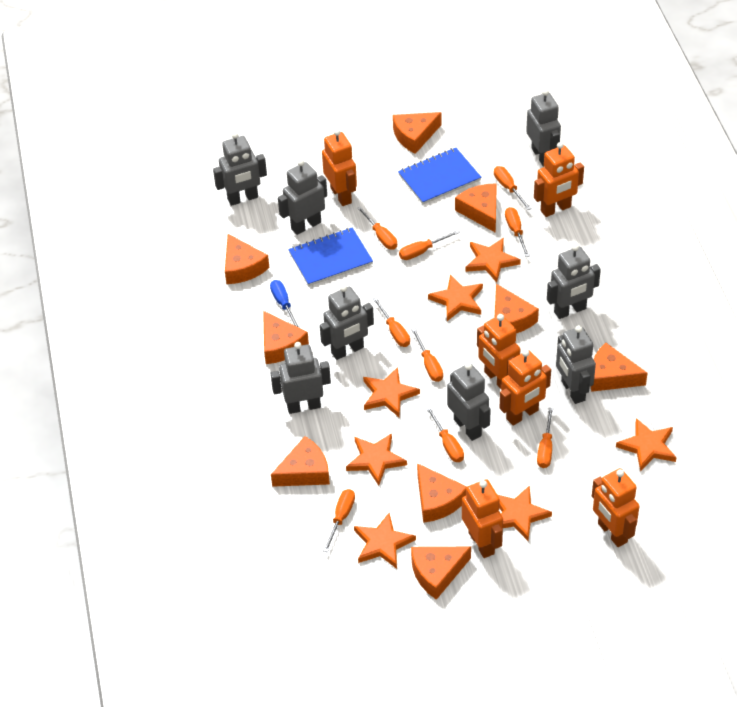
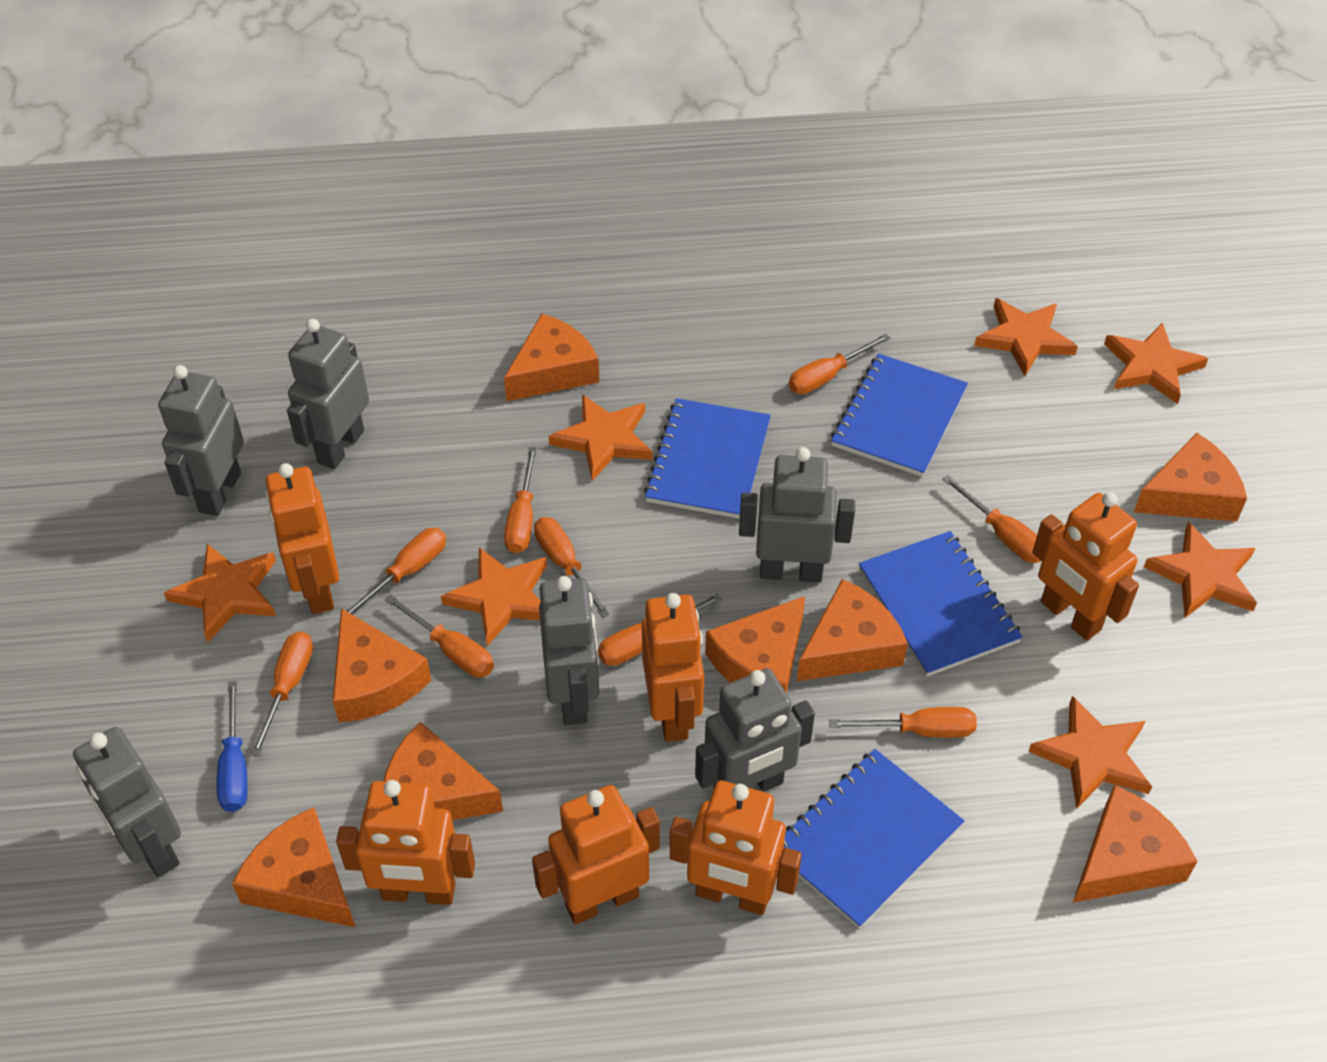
blue notebook: [288,227,373,286] [398,148,481,204] = 2 -> [644,398,771,519] [784,749,964,929] [831,354,968,477] [859,531,1023,677] = 4
grey robot: [213,132,267,206] [271,342,331,414] [278,160,327,235] [320,285,374,360] [447,363,491,441] [526,89,561,167] [547,244,601,319] [556,325,596,404] = 8 -> [73,727,181,877] [158,365,244,516] [287,319,369,469] [539,576,599,725] [695,668,815,792] [739,447,855,583] = 6
orange cheese: [225,234,270,284] [263,311,309,364] [271,436,330,487] [393,112,441,154] [411,547,471,600] [417,463,467,523] [455,183,497,233] [494,284,539,333] [591,343,648,392] = 9 -> [232,807,356,928] [332,608,431,723] [384,722,503,820] [504,314,599,401] [705,596,805,694] [797,579,908,681] [1073,785,1198,903] [1134,433,1247,522] = 8

